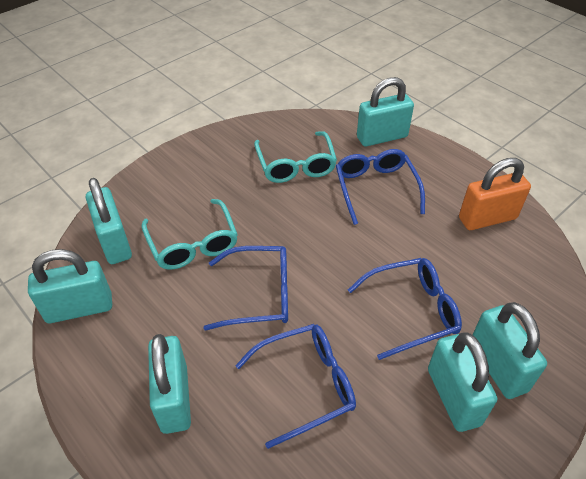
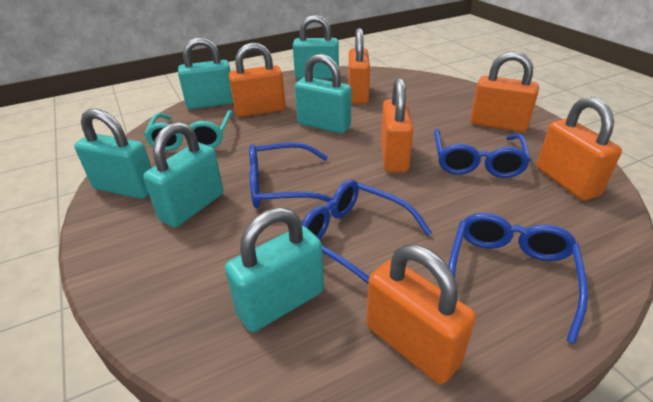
orange padlock: [459,158,531,230] = 1 -> [229,42,286,117] [349,28,370,104] [366,244,476,384] [381,78,414,172] [470,51,539,132] [537,97,622,200] = 6
turquoise glasses: [141,199,238,269] [254,131,337,183] = 2 -> [144,110,233,151] = 1

